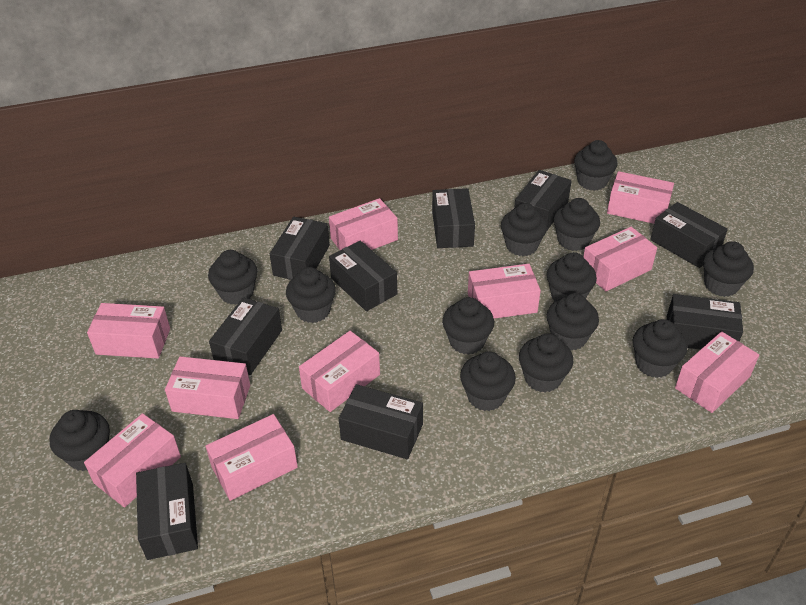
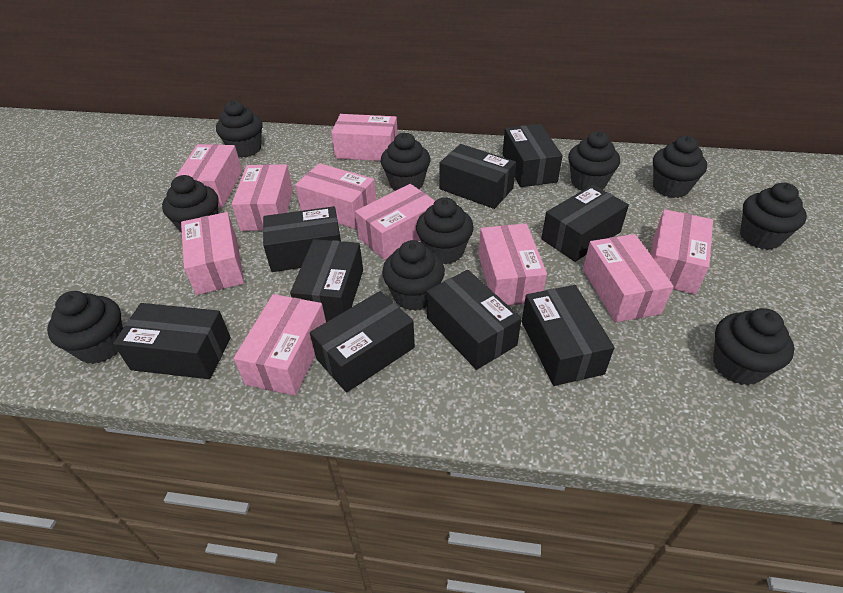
black cupcake: [49,410,110,471] [208,250,257,305] [286,267,336,323] [442,297,494,355] [460,351,516,411] [501,203,547,256] [519,333,573,393] [547,252,597,302] [547,293,599,351] [554,198,600,251] [574,140,618,191] [633,319,687,378] [703,241,754,297] = 13 -> [47,291,123,364] [162,175,219,233] [216,101,263,158] [381,133,430,190] [382,240,445,311] [416,197,474,264] [568,131,620,191] [653,136,707,198] [713,308,794,385] [740,182,807,250] = 10

